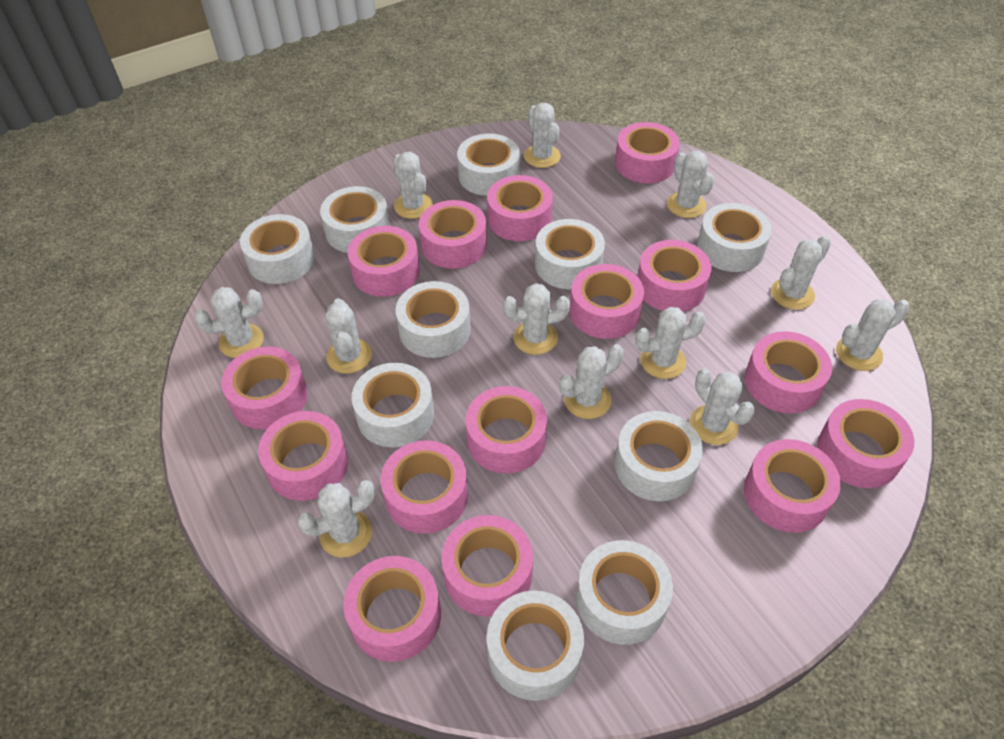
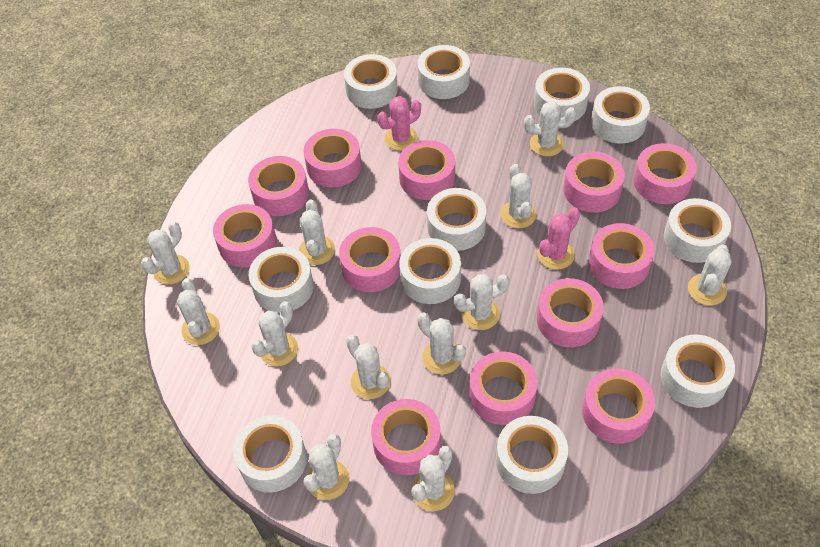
pink cactus: none = 0 -> [377,96,421,151] [537,207,580,270] = 2
pink tape: [221,347,308,430] [258,411,348,501] [343,556,441,662] [348,226,420,297] [381,440,468,534] [419,200,487,269] [442,515,533,616] [465,386,547,474] [487,175,553,241] [570,264,644,339] [615,122,680,184] [638,240,712,312] [744,439,841,533] [745,331,832,414] [817,399,914,488] = 15 -> [213,204,277,267] [248,156,309,216] [303,129,362,187] [339,227,401,292] [371,399,441,475] [398,140,455,200] [469,351,538,425] [537,278,604,347] [563,151,625,213] [582,368,655,444] [589,223,655,289] [633,143,697,204] = 12
white tape: [240,214,315,284] [320,186,390,253] [352,363,434,448] [396,281,471,358] [457,133,520,196] [487,591,584,701] [535,219,605,289] [576,540,673,645] [615,411,703,501] [697,203,772,272] = 10 -> [233,415,307,492] [249,247,314,313] [344,54,398,109] [399,238,461,304] [417,45,470,99] [427,188,486,251] [496,416,568,494] [534,68,590,121] [591,86,650,144] [660,335,735,408] [664,198,731,263] = 11

